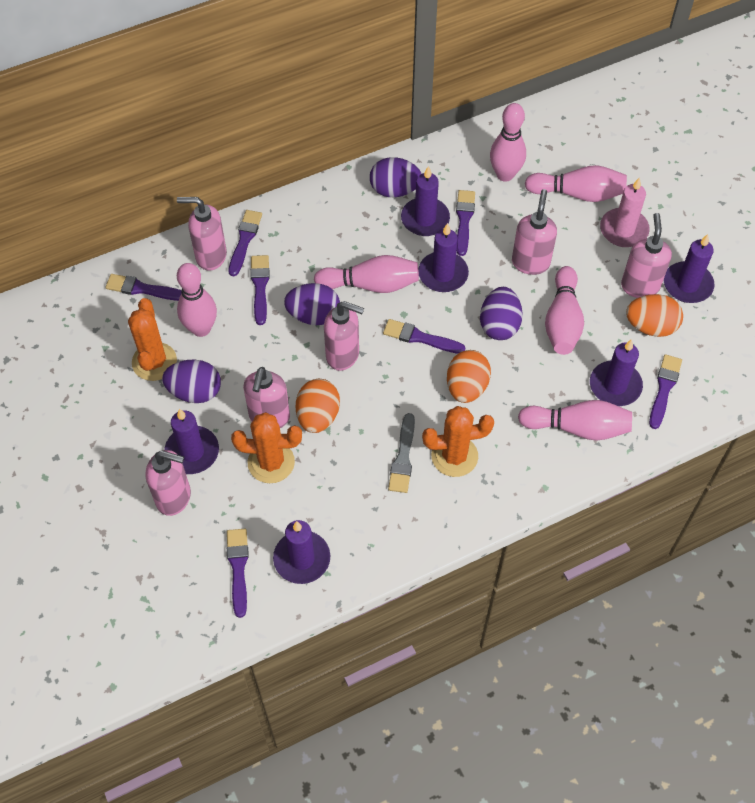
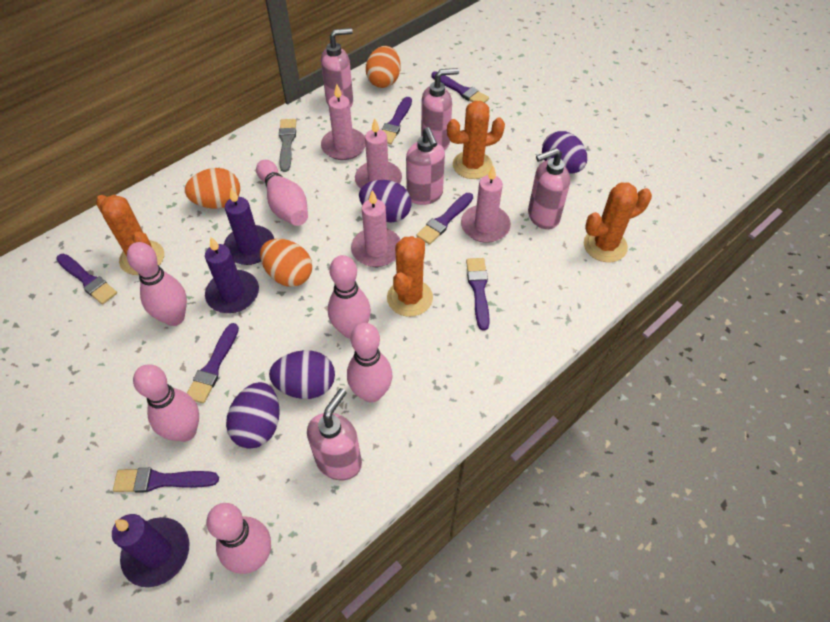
orange cactus: [128,298,177,381] [231,412,302,483] [422,406,494,477] = 3 -> [96,195,164,275] [387,236,433,317] [447,101,505,179] [584,183,652,262] = 4
pink candle: [600,177,650,247] = 1 -> [321,84,365,160] [351,190,401,267] [355,119,402,189] [461,165,511,243] = 4
pink soap dispenser: [146,450,191,516] [177,197,227,271] [243,367,290,428] [324,301,364,371] [512,189,557,275] [621,213,672,298] = 6 -> [307,388,362,480] [321,28,353,108] [406,127,445,205] [421,68,459,150] [528,148,570,229] = 5
purple candle: [164,409,219,474] [273,520,330,584] [401,166,450,236] [418,223,469,292] [590,339,643,406] [664,234,714,303] = 6 -> [112,514,189,587] [205,237,259,313] [224,188,274,265] = 3

